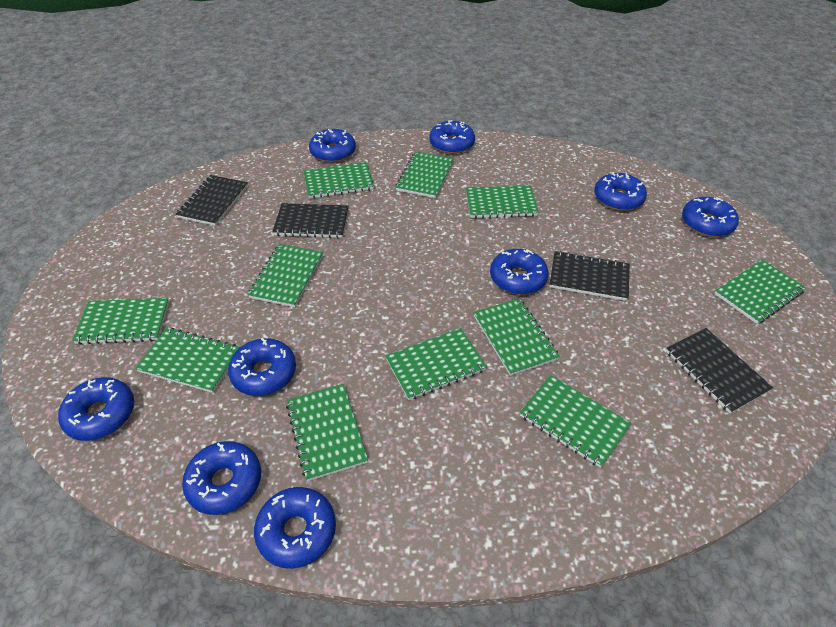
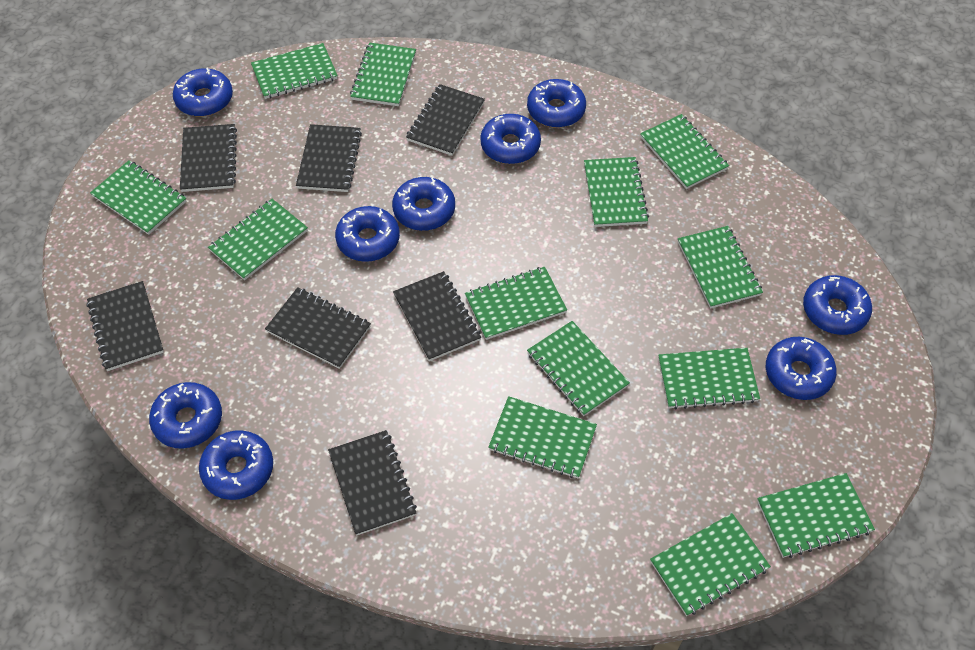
black notebook: [175,175,248,226] [272,203,349,238] [549,251,630,301] [666,328,773,414] = 4 -> [87,281,164,371] [180,124,237,192] [265,287,371,369] [296,124,362,192] [328,430,417,535] [393,271,481,361] [406,84,485,156] = 7
green notebook: [72,298,169,345] [135,328,240,393] [248,244,323,307] [286,384,368,481] [304,162,374,199] [385,328,487,400] [396,151,454,198] [466,185,539,218] [474,298,560,376] [520,375,631,468] [714,260,806,324] = 11 -> [90,160,187,235] [208,199,308,280] [251,43,338,99] [350,43,416,106] [465,267,567,340] [488,396,597,478] [527,321,630,416] [584,157,649,227] [640,114,729,189] [650,513,771,616] [658,348,760,409] [678,226,763,309] [757,473,875,558] = 13

